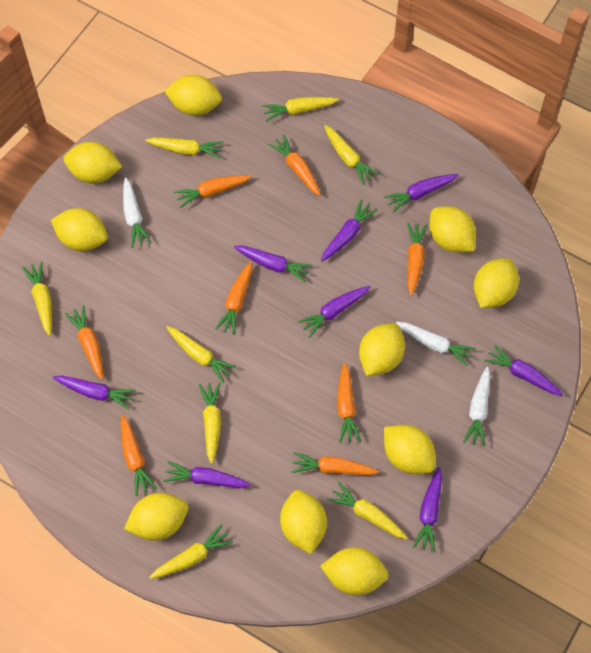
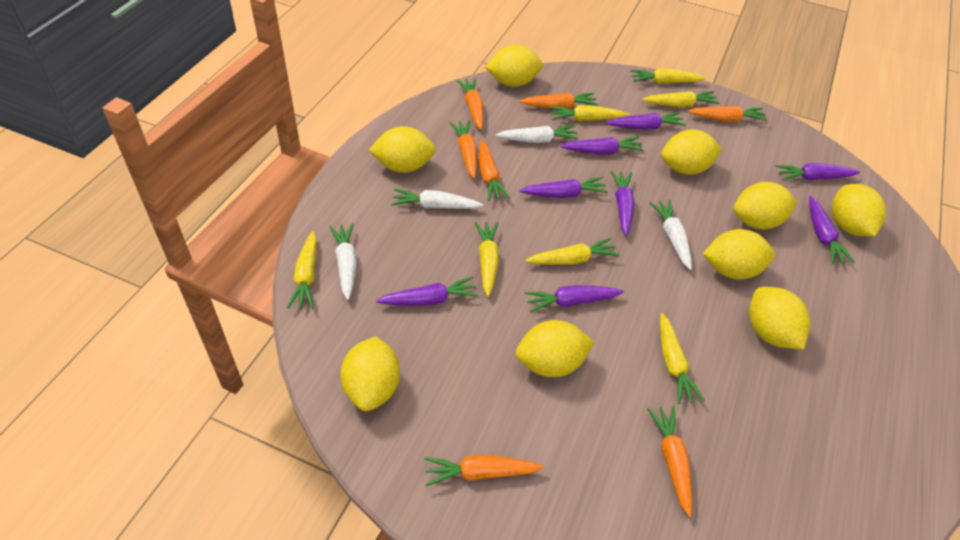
orange carrot: [64,305,103,380] [121,415,157,496] [174,175,252,208] [215,261,252,335] [268,134,321,196] [292,452,379,475] [337,363,361,443] [407,222,428,296] = 8 -> [424,455,544,486] [450,120,477,178] [456,78,484,130] [479,140,510,201] [519,93,598,109] [647,406,692,517] [687,106,767,122] = 7
white carrot: [123,177,152,248] [396,322,476,366] [463,367,490,447] = 3 -> [329,223,357,300] [391,189,483,209] [496,125,579,143] [649,200,692,270] = 4
yellow carrot: [22,262,52,336] [145,137,224,158] [149,524,233,579] [166,326,237,383] [199,382,221,464] [262,97,339,122] [324,125,379,185] [327,482,407,539] = 8 -> [287,231,317,309] [475,222,499,297] [525,238,620,265] [550,105,630,121] [630,69,706,84] [642,91,720,107] [660,313,705,404] = 7
yellow lemon: [51,208,108,251] [63,142,122,183] [124,493,188,541] [164,75,222,116] [280,490,327,554] [320,547,388,595] [359,323,405,376] [384,425,436,474] [429,206,476,253] [474,258,519,308] = 10 -> [340,337,400,411] [369,126,436,173] [485,45,543,87] [515,320,595,377] [661,130,722,175] [703,229,775,280] [733,182,797,229] [749,287,811,350] [832,184,886,237] = 9

